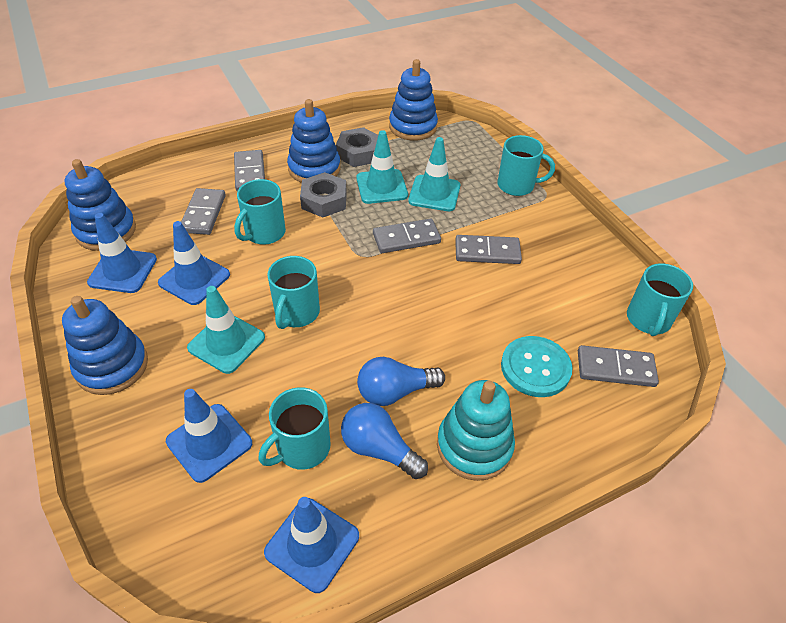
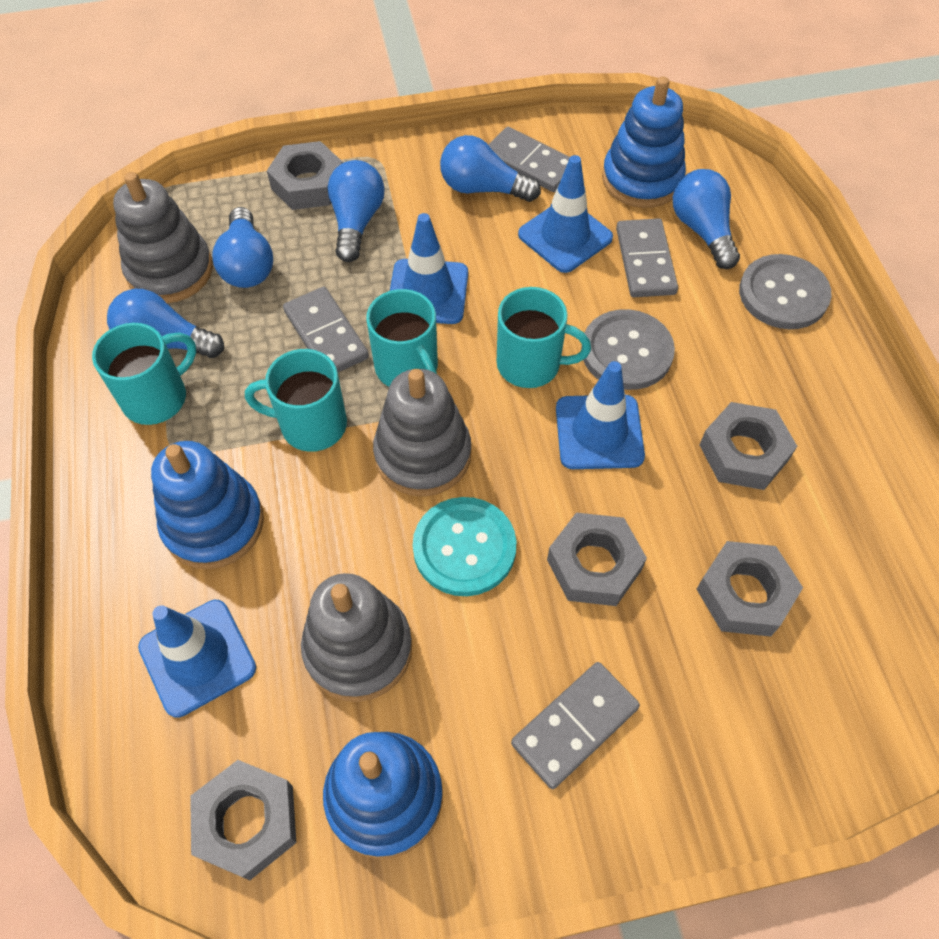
blue light bulb: [341,403,428,479] [357,357,445,406] = 2 -> [107,289,224,358] [212,207,273,288] [328,160,384,262] [440,135,541,202] [673,169,740,269] = 5
blue stacking toy: [62,296,148,395] [65,159,136,251] [287,99,340,183] [389,59,438,140] = 4 -> [151,441,264,569] [323,732,443,859] [602,76,686,208] = 3
grey button: none = 0 -> [581,309,675,390] [739,254,832,329] = 2
grey domino: [181,188,226,235] [234,150,265,191] [373,219,441,253] [455,235,522,264] [578,345,659,387] = 5 -> [283,287,369,372] [488,127,570,192] [511,662,640,789] [616,218,678,297] = 4
grey nut: [300,172,347,217] [336,127,378,167] = 2 -> [190,760,296,880] [267,141,343,210] [547,513,647,606] [696,541,803,637] [699,402,797,490] = 5
grey stacking toy: none = 0 -> [113,172,213,303] [301,573,412,702] [373,369,471,496] = 3
turquoise mug: [234,179,286,245] [259,387,331,470] [267,256,320,329] [497,135,555,196] [627,263,693,336] = 5 -> [92,323,196,425] [245,349,347,452] [366,289,438,387] [497,287,591,388] = 4
turquoise stacking toy: [437,380,515,481] = 1 -> none = 0
turquoise traffic cone: [187,286,265,374] [356,130,408,204] [408,137,460,211] = 3 -> none = 0

